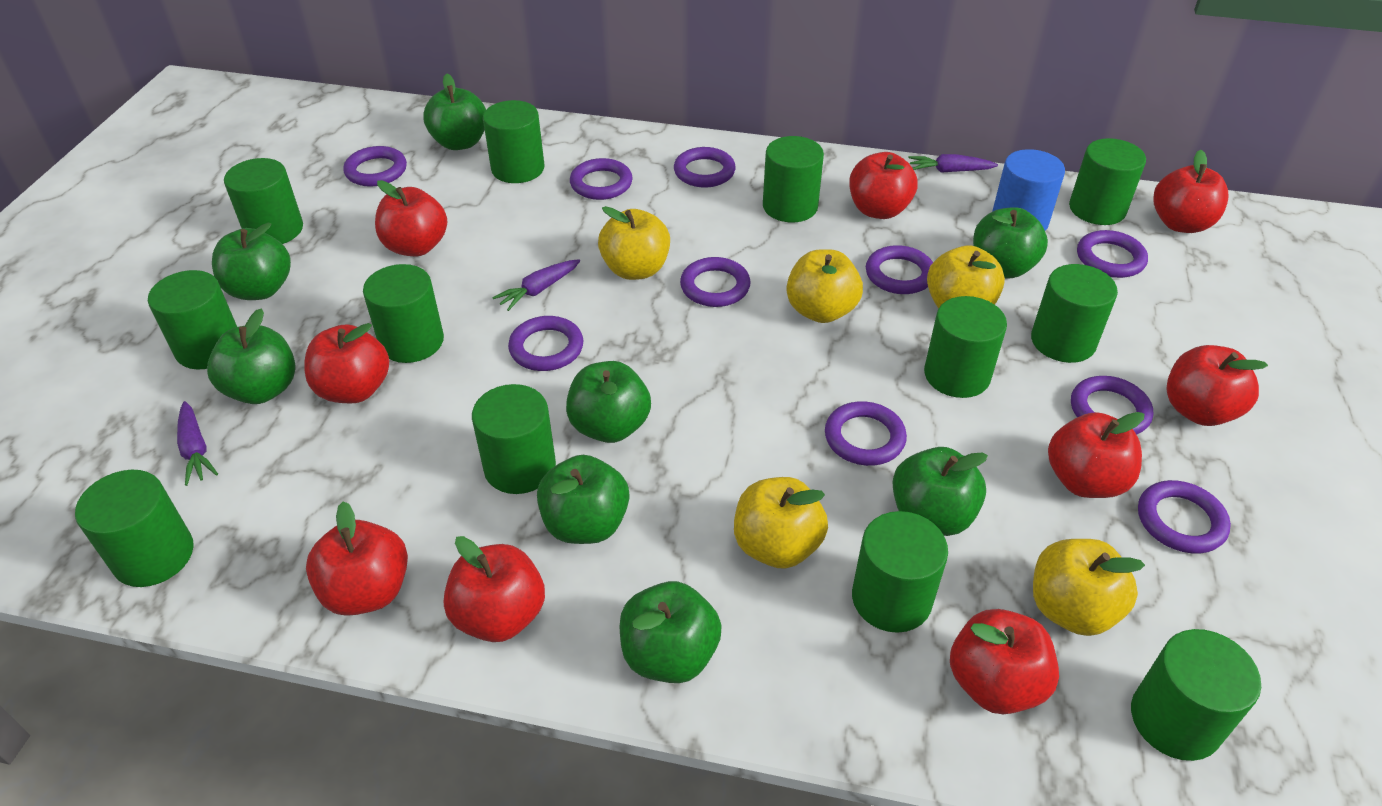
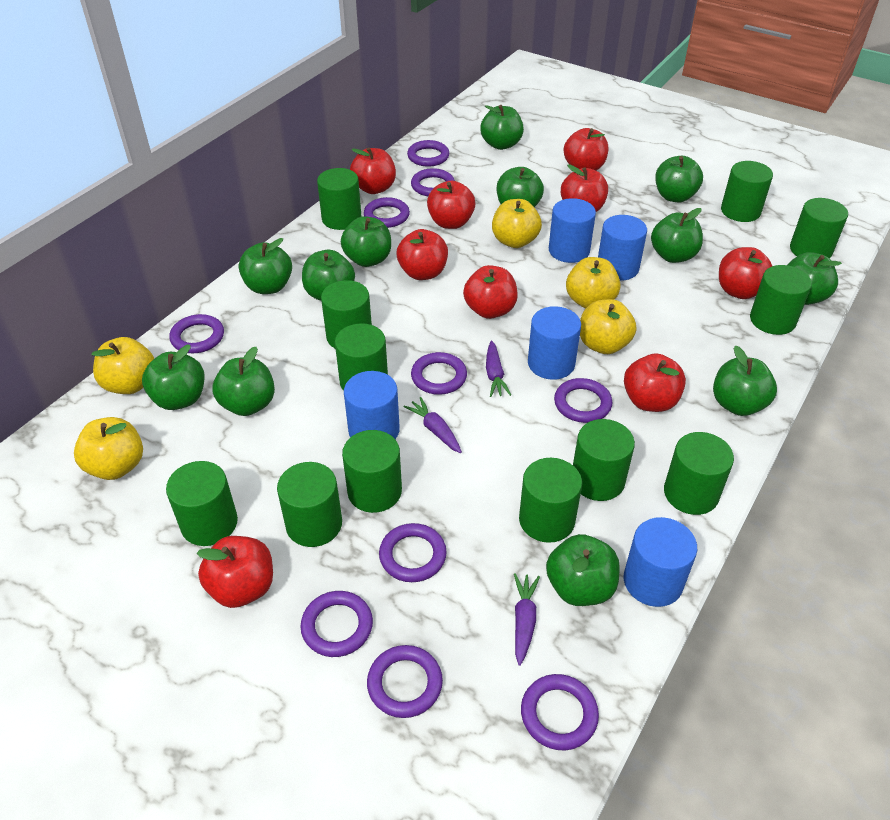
blue cylinder: [992,149,1065,230] = 1 -> [344,371,400,439] [528,306,581,380] [549,198,596,263] [598,215,647,280] [624,517,697,607] = 5
green apple: [207,309,296,404] [212,223,291,300] [423,74,486,150] [537,455,629,544] [566,361,651,443] [619,581,722,683] [892,447,988,536] [973,207,1048,278] = 8 -> [142,345,204,410] [213,347,275,416] [239,238,292,294] [302,250,355,300] [341,216,391,267] [480,105,524,150] [497,167,544,207] [546,534,620,606] [651,208,703,263] [655,156,703,203] [713,346,777,416] [788,252,842,305] = 12

